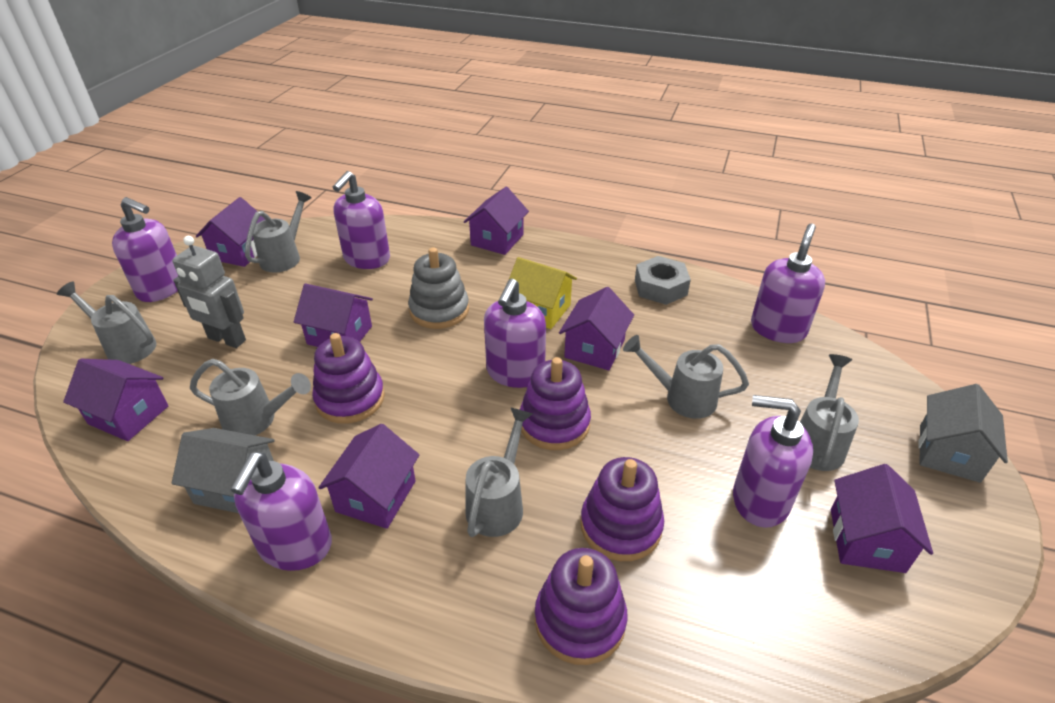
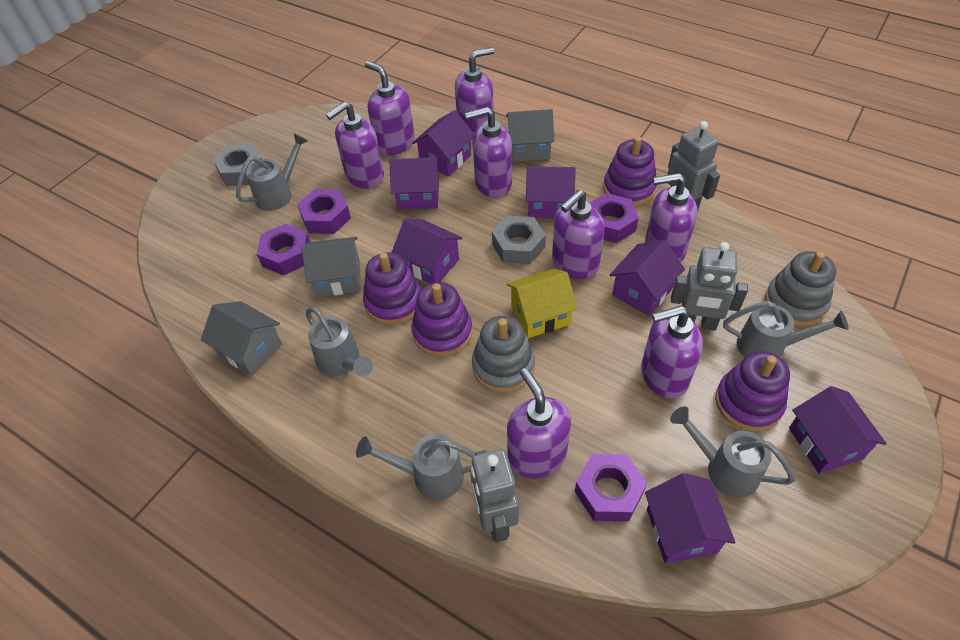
grey house: [172,428,275,513] [918,384,1008,483] = 2 -> [201,301,282,376] [301,237,361,297] [506,109,554,162] = 3
grey nut: [635,256,691,305] = 1 -> [213,144,262,186] [492,216,546,264] = 2
grey robot: [172,236,246,348] = 1 -> [470,449,519,542] [667,121,720,213] [671,242,748,331] = 3
grey stacking toy: [408,248,469,329] = 1 -> [472,316,535,393] [765,251,836,326] = 2
grey watering can: [57,281,156,364] [190,359,311,435] [245,191,312,273] [466,407,533,537] [623,335,749,419] [800,354,859,471] = 6 -> [236,133,308,211] [306,307,373,377] [356,434,475,500] [670,406,795,498] [723,301,848,358] = 5
purple nut: none = 0 -> [257,223,310,276] [297,189,351,234] [575,454,647,521] [590,193,639,243] = 4
purple soap dispenser: [112,197,178,302] [231,452,332,571] [333,171,390,269] [484,278,546,388] [733,395,813,528] [751,224,825,343] = 6 -> [326,102,384,189] [365,61,415,155] [455,47,495,140] [465,107,512,198] [507,368,571,478] [552,190,605,279] [641,305,703,399] [645,173,697,262] = 8

